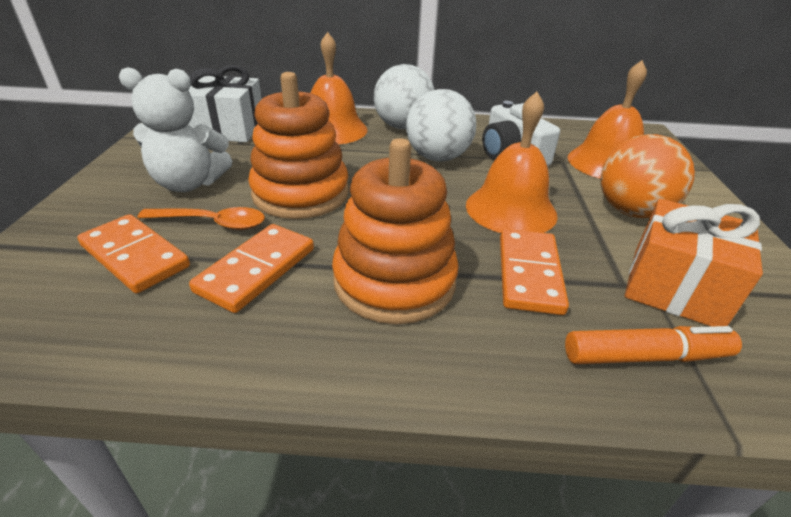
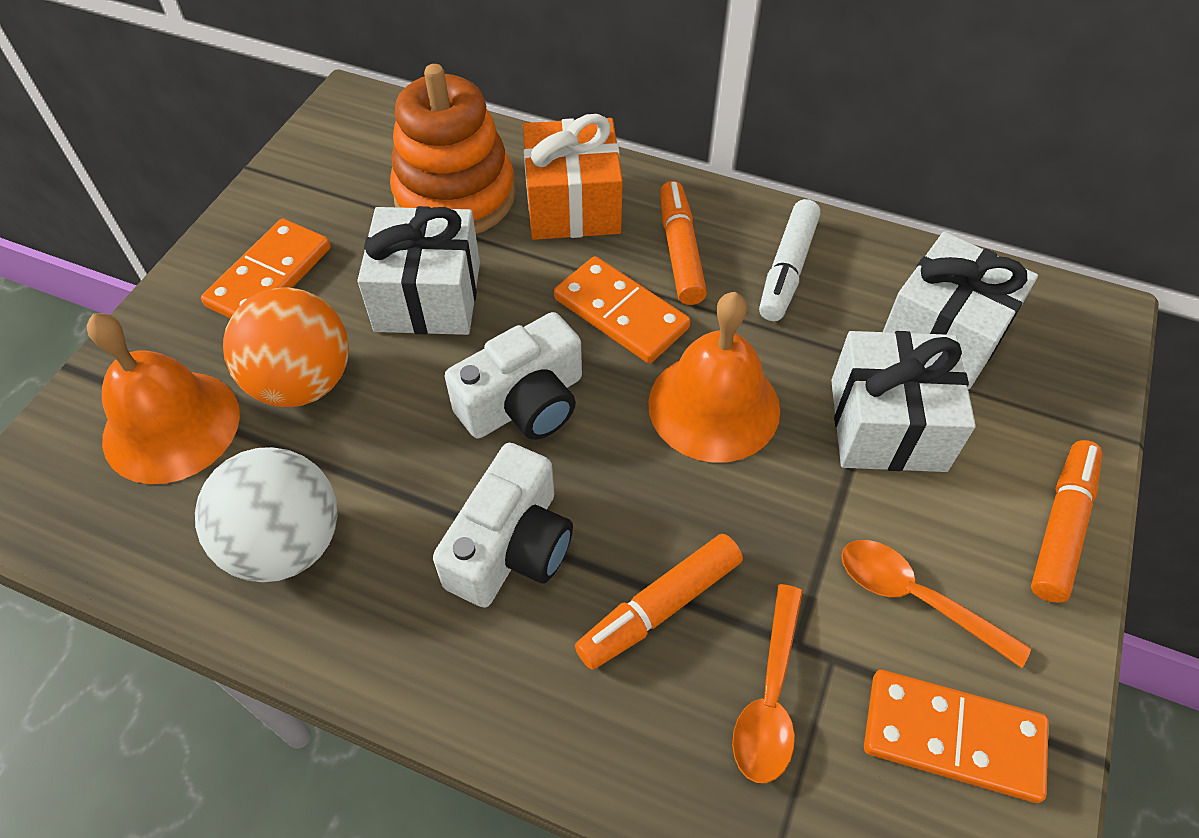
orange bell: [311,32,368,144] [466,92,558,233] [568,60,647,179] = 3 -> [87,313,240,484] [648,292,780,463] = 2
orange marker: [565,326,742,364] = 1 -> [575,534,743,670] [660,181,707,305] [1031,440,1102,603] = 3
orange spoon: [137,207,265,230] = 1 -> [732,584,803,783] [841,540,1031,668] = 2
orange stacking toy: [248,72,349,219] [332,138,459,324] = 2 -> [390,64,516,234] = 1
white ball: [374,64,434,129] [406,89,476,162] = 2 -> [195,447,337,582] = 1
white camera: [482,101,560,166] = 1 -> [433,443,573,608] [444,312,582,440] = 2
white gift: [188,65,262,142] = 1 -> [357,206,480,335] [831,331,976,472] [883,232,1038,389] = 3
white marker: none = 0 -> [759,199,821,321] = 1
white teddy bear: [119,67,232,192] = 1 -> none = 0

